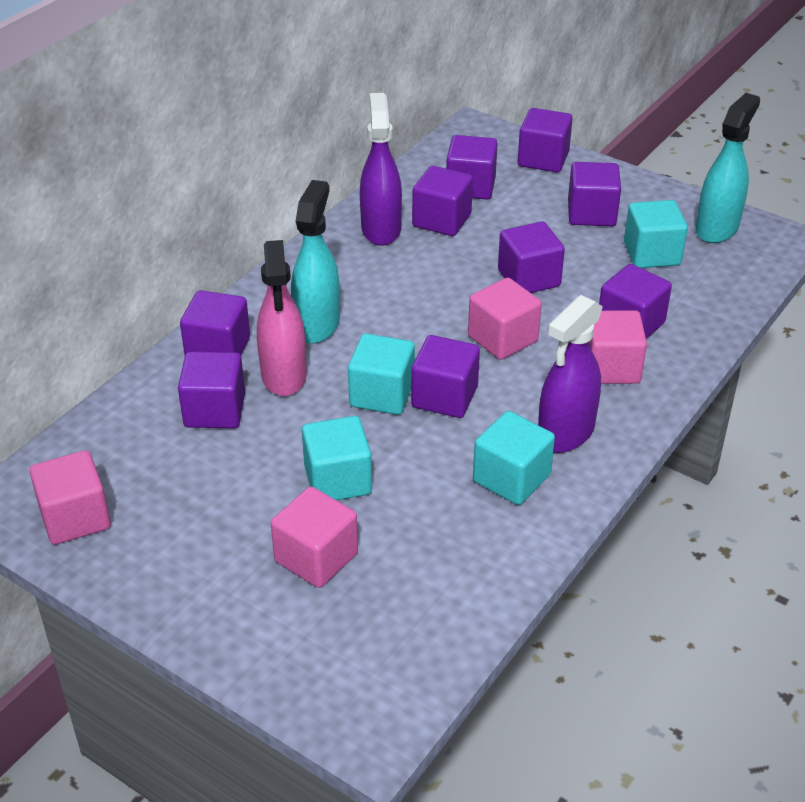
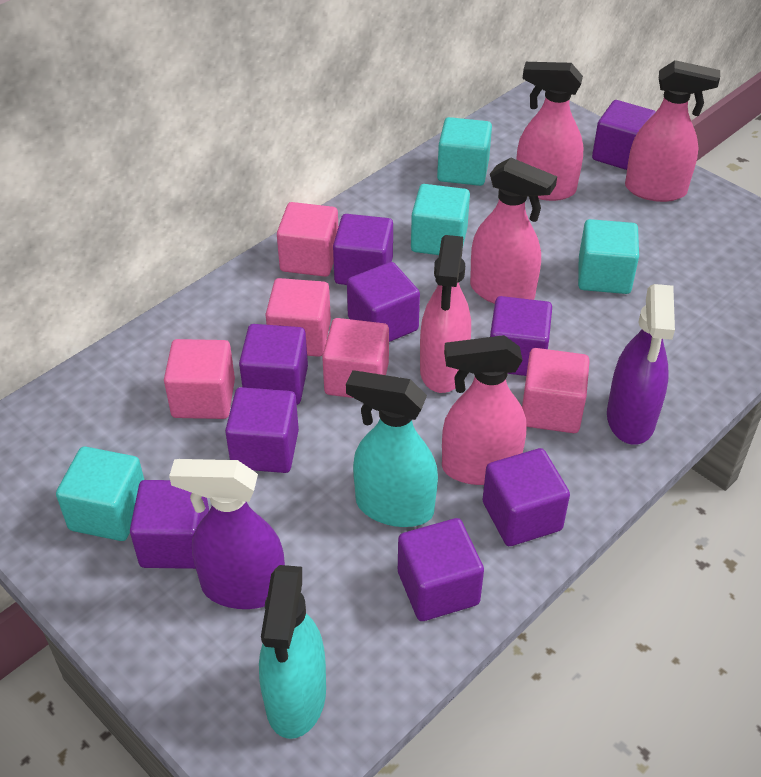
pink cube: [29,450,111,545] [271,487,358,588] [468,278,542,360] [589,310,647,384] = 4 -> [164,339,235,419] [265,278,331,357] [277,202,338,277] [322,318,389,398] [522,348,590,433] = 5
pink spray bottle: [257,240,307,396] = 1 -> [420,235,471,393] [442,335,526,485] [470,158,557,304] [516,62,583,201] [625,60,720,202] = 5

